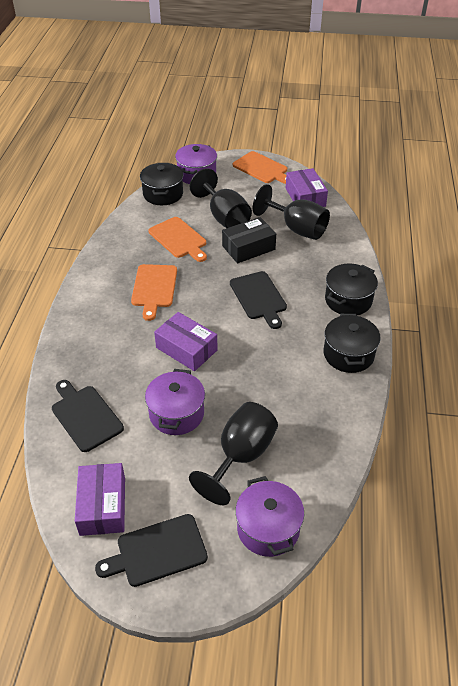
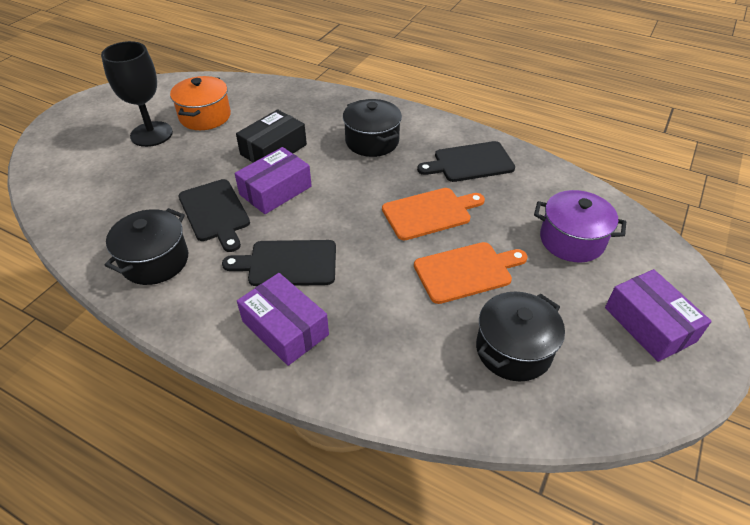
black goblet: [189,402,278,505] [190,168,252,228] [253,184,330,240] = 3 -> [101,41,173,147] = 1
orange cutting board: [131,264,177,321] [149,217,207,262] [233,151,287,184] = 3 -> [382,188,485,240] [414,242,528,304] = 2
orange pot: none = 0 -> [170,76,231,130] = 1
purple pot: [145,369,205,435] [175,144,217,184] [235,476,304,557] = 3 -> [534,190,626,262] = 1

